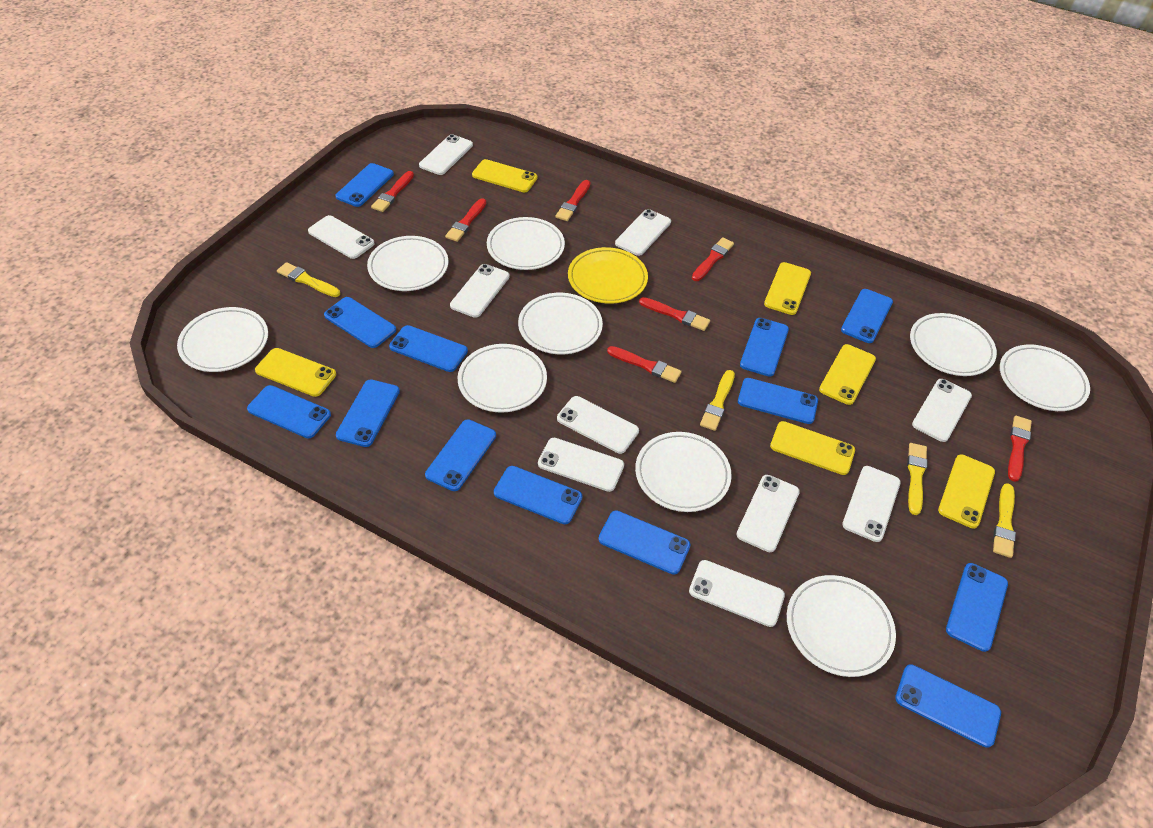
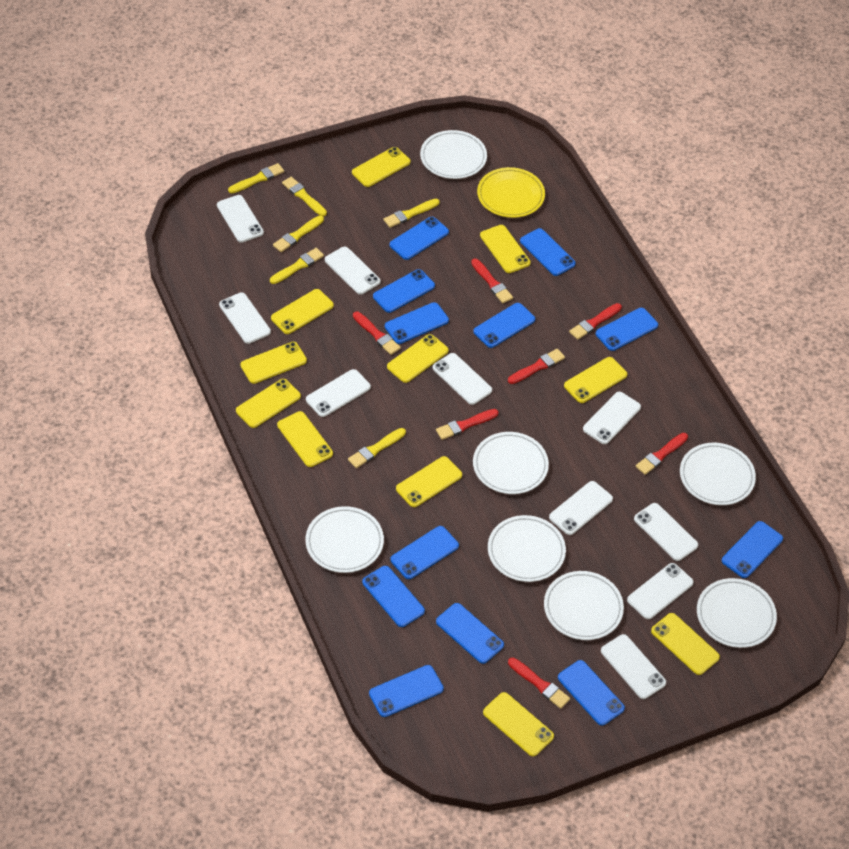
blue phone: [247,385,331,438] [324,297,396,348] [336,163,394,207] [336,379,400,447] [389,325,468,372] [425,419,496,491] [494,466,582,524] [599,510,691,575] [738,378,818,424] [740,318,789,377] [841,289,893,343] [895,664,1001,748] [946,563,1008,652] = 13 -> [362,566,425,627] [369,665,444,717] [373,269,435,313] [385,302,449,344] [389,217,449,260] [390,526,459,579] [436,603,504,664] [473,303,535,348] [520,228,576,276] [558,660,625,726] [595,308,658,351] [722,521,783,578] = 12
white plate: [177,307,268,372] [367,236,448,291] [458,344,547,413] [487,217,565,270] [518,293,603,354] [635,432,732,512] [787,575,896,677] [910,313,997,376] [1000,345,1090,411] = 9 -> [305,506,384,573] [420,130,487,179] [473,432,549,494] [488,515,566,582] [544,571,624,640] [680,443,756,505] [697,578,777,648] = 7
yellow brush: [277,262,340,297] [700,370,735,431] [907,443,928,515] [993,483,1016,558] = 4 -> [228,163,284,193] [270,248,324,284] [273,215,324,252] [282,177,327,216] [348,428,406,468] [384,199,440,228] = 6
yellow phone: [255,348,336,397] [472,159,537,192] [764,262,811,315] [770,421,855,475] [819,344,876,405] [938,454,995,528] = 6 -> [236,379,301,428] [240,342,307,384] [271,289,334,334] [277,411,333,467] [352,147,411,187] [387,334,449,383] [396,456,462,507] [480,225,531,273] [483,692,554,756] [564,357,627,403] [651,613,720,675] = 11

